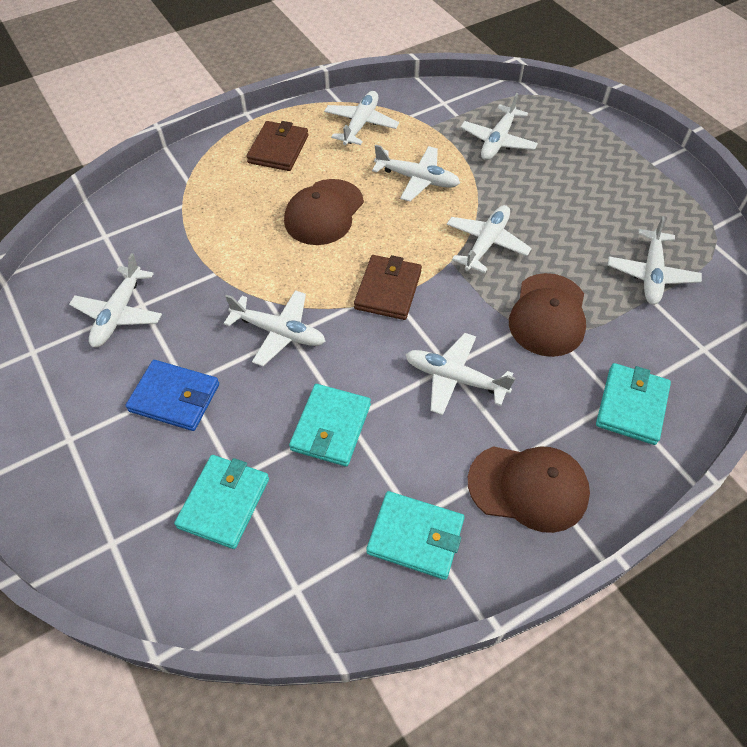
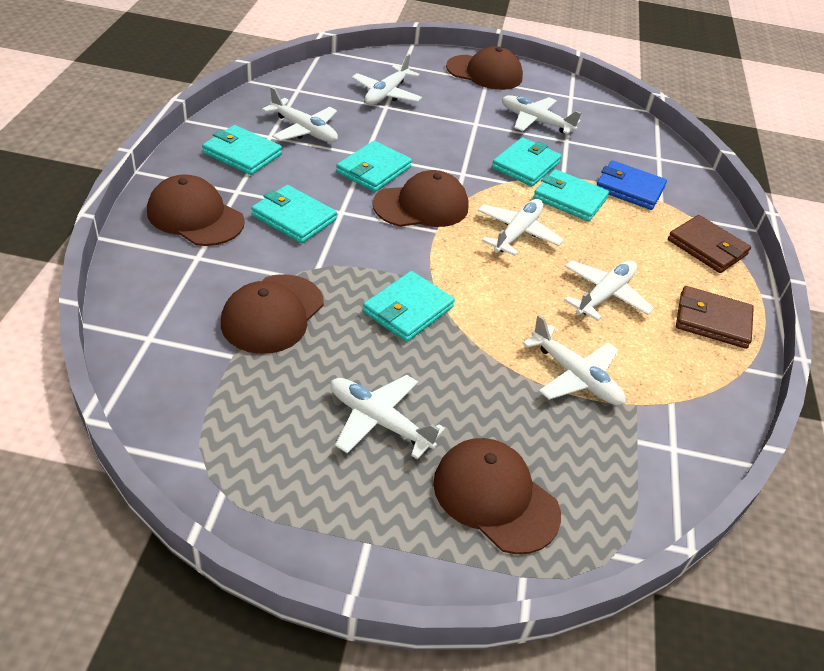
brown cap: [284,179,364,245] [468,446,590,533] [509,273,586,357] = 3 -> [147,174,245,246] [221,274,324,354] [372,170,468,227] [433,438,561,554] [446,46,523,90] = 5
turquoise wallet: [174,455,269,549] [289,384,371,466] [367,491,464,580] [596,363,671,445] = 4 -> [202,125,282,175] [251,185,337,243] [336,141,412,192] [363,271,455,342] [492,137,562,187] [533,169,609,222] = 6
white plane: [69,253,162,348] [223,290,326,366] [324,91,399,145] [372,144,460,202] [405,333,515,415] [447,205,532,273] [461,93,538,160] [608,216,702,305] = 8 -> [262,87,338,142] [330,375,445,460] [352,54,422,105] [477,199,564,256] [502,95,581,134] [522,315,625,405] [564,260,654,321] = 7

